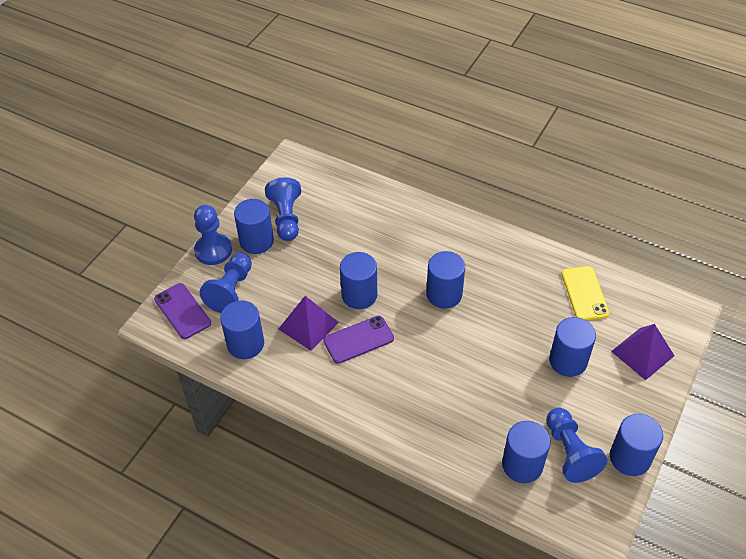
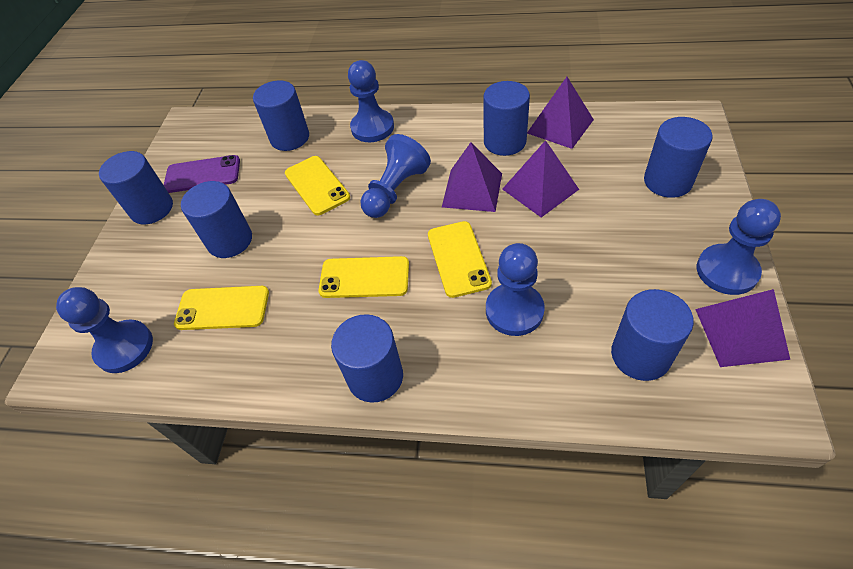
blue pawn: [194,205,232,265] [199,253,252,313] [265,177,301,241] [546,408,608,483] = 4 -> [56,287,153,373] [348,60,394,142] [360,134,431,218] [486,243,545,336] [697,199,781,295] = 5
purple phone: [154,283,211,339] [323,316,394,364] = 2 -> [164,155,240,193] = 1
purple pyramid: [279,296,339,351] [611,324,674,380] = 2 -> [442,142,502,212] [502,140,579,217] [527,77,594,149] [695,289,790,367] = 4
yellow phone: [562,266,609,320] = 1 -> [174,286,269,330] [285,156,350,215] [319,256,409,298] [428,221,492,298] = 4

